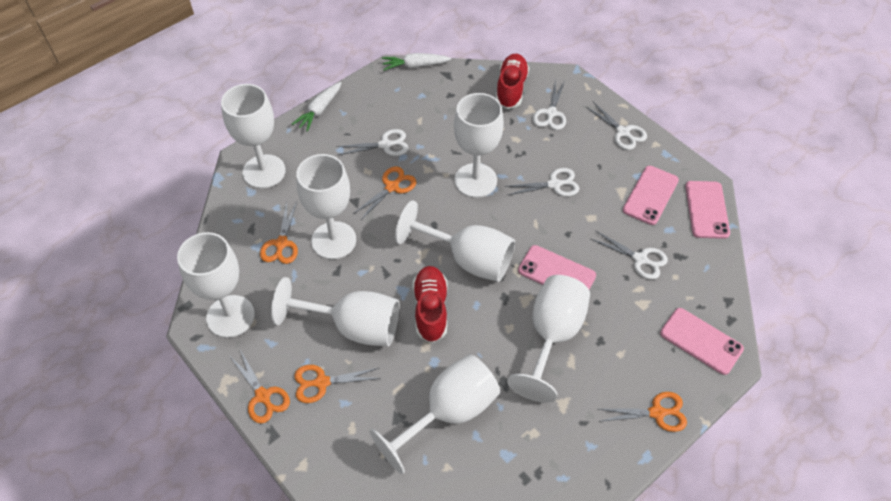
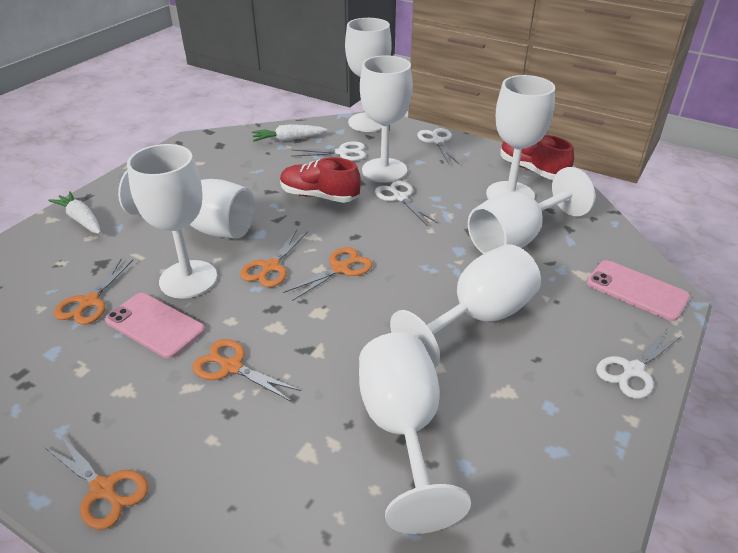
pink phone: [518,245,596,290] [623,166,679,225] [660,308,744,375] [685,181,730,239] = 4 -> [105,293,205,359] [586,260,690,321] = 2
white scissors: [336,129,409,156] [504,168,579,196] [532,79,566,130] [586,102,647,150] [591,230,668,280] = 5 -> [291,141,366,161] [375,181,438,226] [417,128,460,165] [596,329,682,399] = 4

